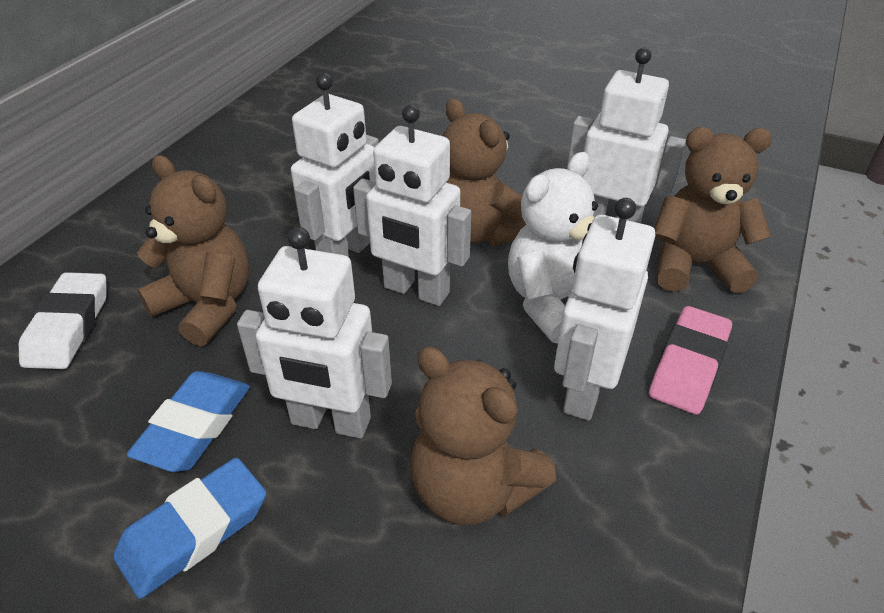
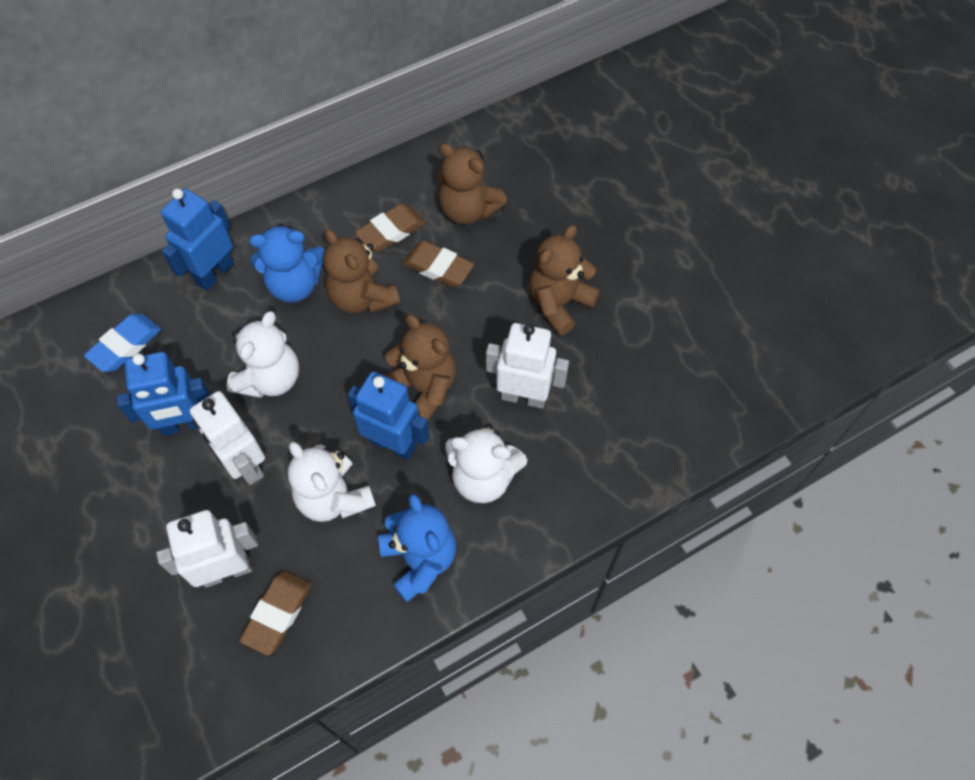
blue eraser: [113,458,266,599] [127,371,250,472] = 2 -> [84,314,161,372] = 1
blue robot: none = 0 -> [116,352,211,436] [161,189,234,291] [348,371,429,460] = 3
blue teddy bear: none = 0 -> [249,224,325,302] [378,494,456,602] = 2
brown eraser: none = 0 -> [239,571,312,655] [355,204,425,252] [403,241,474,287] = 3
pink eraser: [649,306,732,415] = 1 -> none = 0
white eraser: [19,272,107,369] = 1 -> none = 0
white robot: [237,227,392,439] [291,73,379,257] [353,104,471,306] [554,198,655,421] [567,48,686,223] = 5 -> [156,510,258,587] [190,391,265,485] [486,323,569,409] = 3
white teddy bear: [508,152,598,344] = 1 -> [227,311,299,398] [288,441,376,522] [445,424,527,503] = 3

